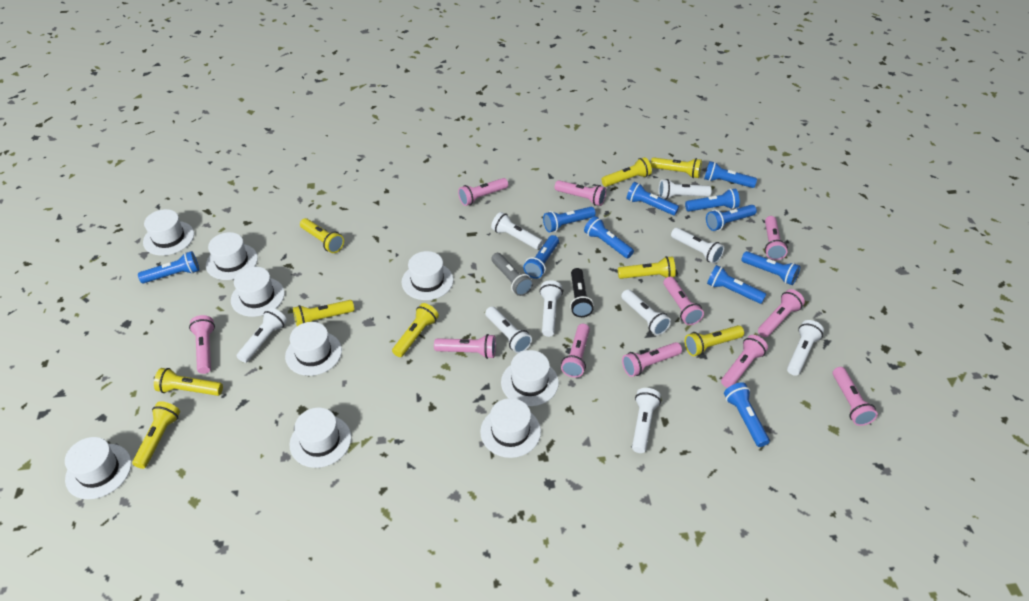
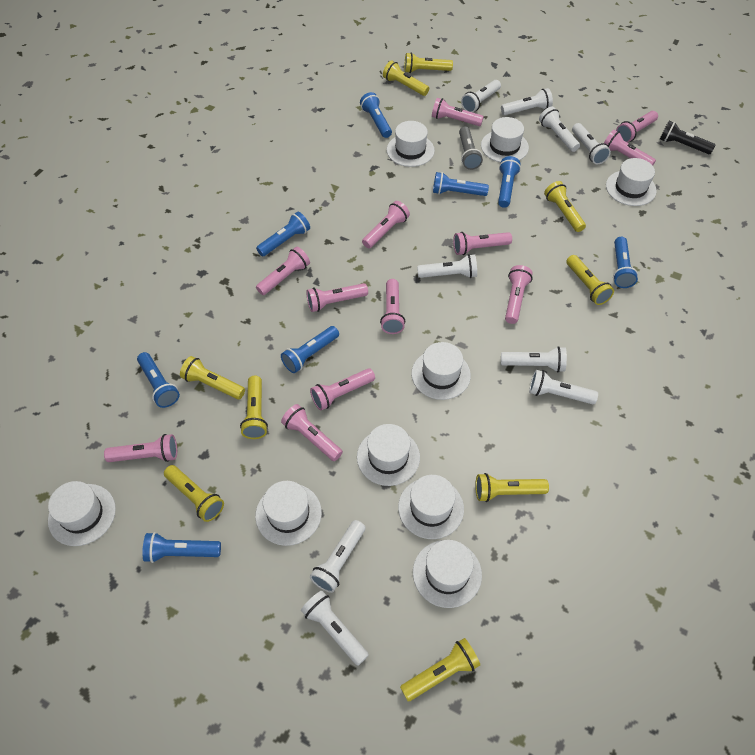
blue flashlight: [138,251,199,283] [523,235,559,279] [543,207,596,233] [584,216,634,258] [626,182,679,215] [685,188,740,212] [704,161,757,188] [706,205,757,231] [707,265,766,304] [724,382,770,447] [742,251,800,285] = 11 -> [137,352,180,408] [142,532,221,563] [256,212,310,257] [281,326,339,373] [360,92,392,138] [433,172,489,196] [498,156,521,208] [613,237,638,288] = 8
pink flashlight: [189,315,215,374] [434,334,496,359] [458,178,508,206] [555,180,606,206] [561,324,590,377] [622,342,682,377] [664,277,704,325] [721,335,768,388] [758,289,805,337] [765,216,788,260] [833,367,878,426] = 11 -> [104,434,177,462] [256,247,310,295] [281,404,343,461] [306,283,368,312] [310,368,375,411] [362,201,410,248] [380,279,405,334] [432,98,484,126] [453,232,512,255] [505,265,533,324] [604,130,656,165] [616,111,658,143] = 12

